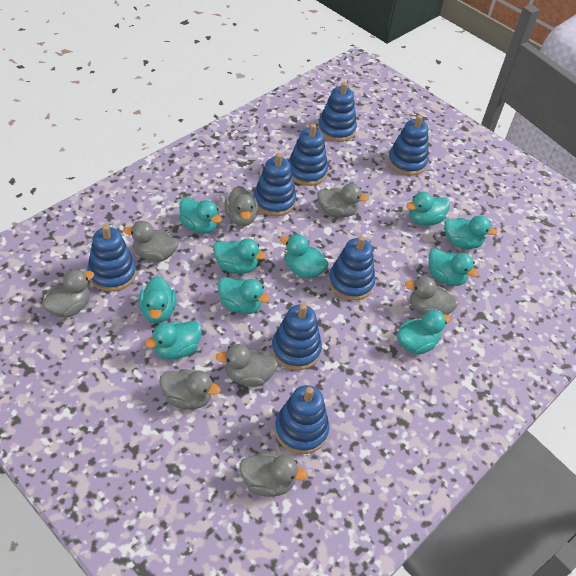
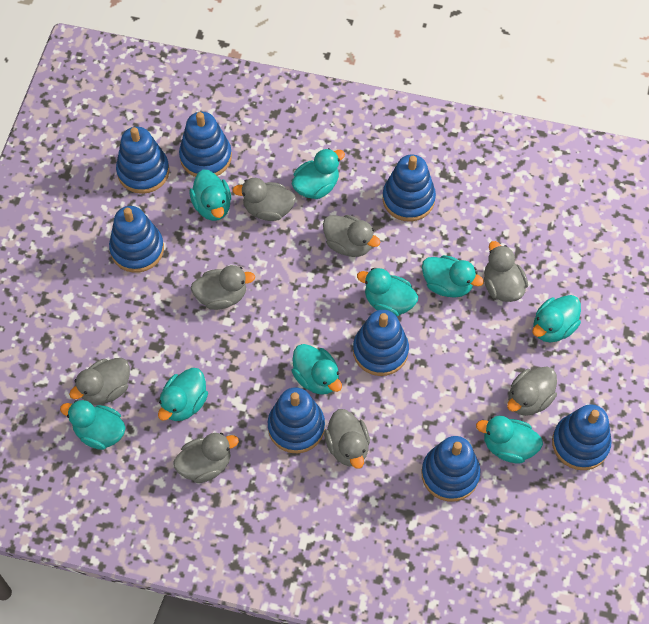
turquoise duck: [139,276,177,323] [145,321,202,360] [179,197,222,234] [213,239,266,274] [218,277,270,314] [280,234,329,279] [397,310,451,354] [406,192,450,226] [429,248,478,286] [444,216,497,249] = 10 -> [60,400,126,450] [158,368,208,421] [190,170,231,221] [292,148,345,199] [292,344,342,395] [357,268,418,316] [422,255,484,298] [476,416,543,463] [532,295,581,342] = 9

